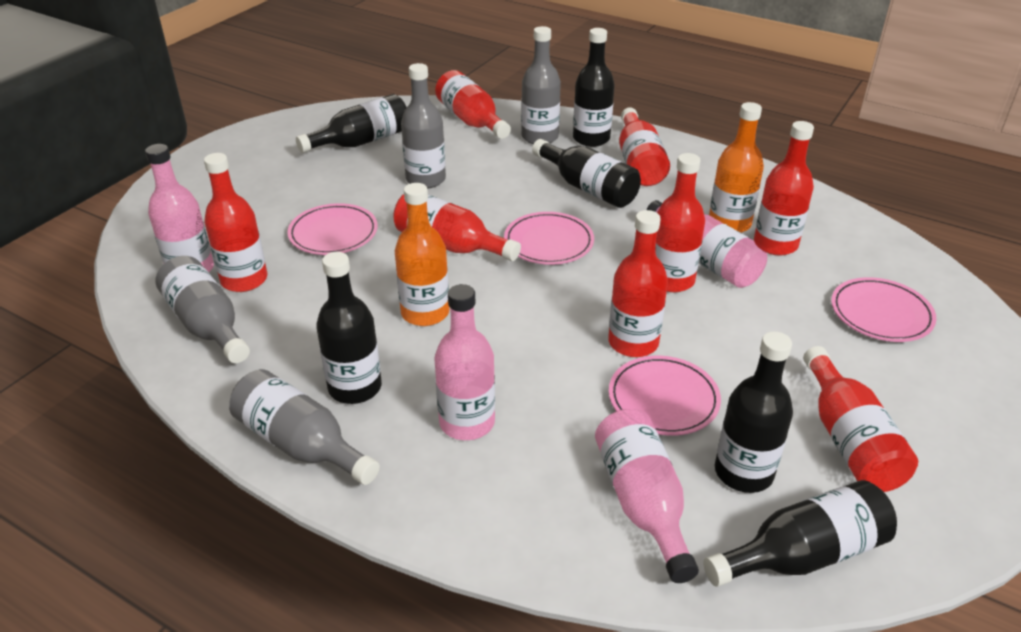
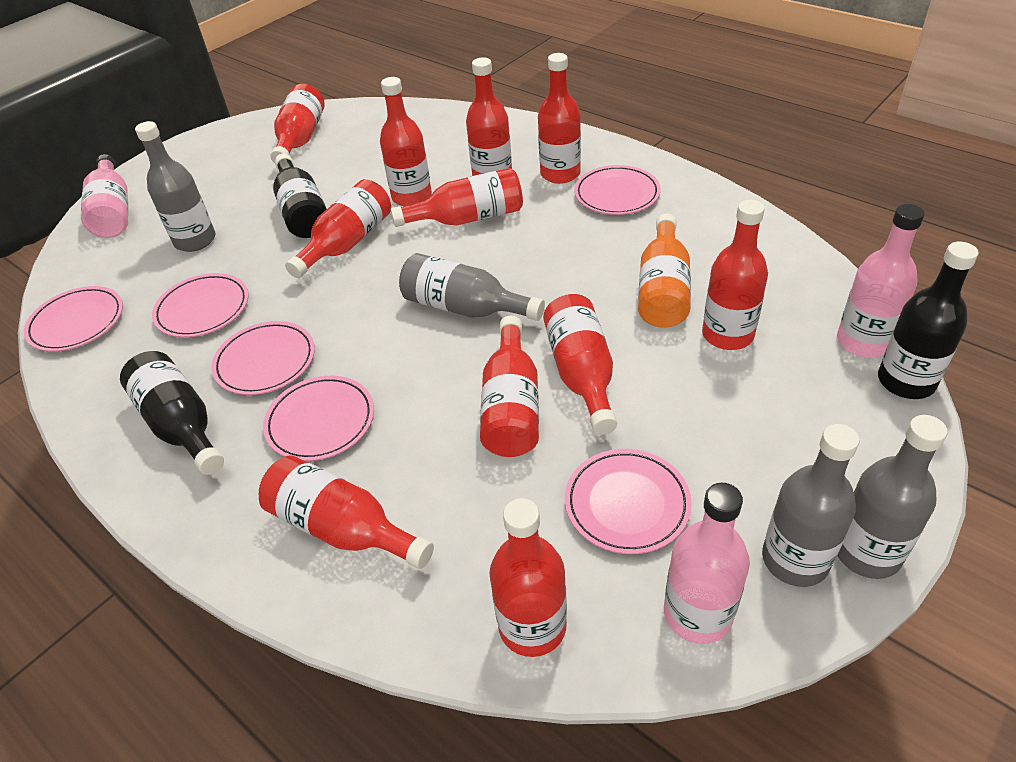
black bottle: [296,94,407,153] [316,252,382,404] [532,139,641,208] [573,28,615,147] [704,480,897,587] [715,332,793,493] = 6 -> [120,351,224,475] [273,154,327,238] [878,242,979,399] = 3
orange bottle: [395,183,450,326] [709,102,764,233] = 2 -> [638,214,691,328] = 1
pink bottle: [145,144,214,272] [434,284,495,440] [595,409,699,583] [647,200,767,288] = 4 -> [81,154,128,238] [664,483,750,644] [837,204,925,358] = 3
pink plate: [287,203,378,255] [504,212,594,265] [609,356,721,436] [831,277,936,342] = 4 -> [24,286,123,352] [152,273,249,338] [211,321,315,395] [263,376,374,461] [565,449,692,554] [574,165,661,215] = 6
red bottle: [204,153,267,292] [393,194,521,261] [435,70,511,139] [608,210,668,357] [619,107,670,186] [655,153,705,292] [754,121,814,256] [803,346,918,492] = 8 -> [259,455,434,569] [270,84,325,163] [285,179,391,278] [380,77,432,206] [391,168,523,227] [466,58,512,176] [480,316,539,457] [490,498,567,657] [538,53,581,184] [543,294,617,435] [702,200,768,350] = 11

